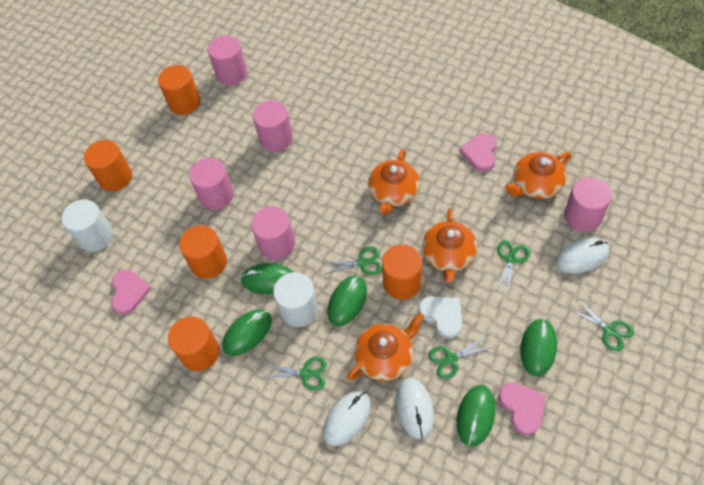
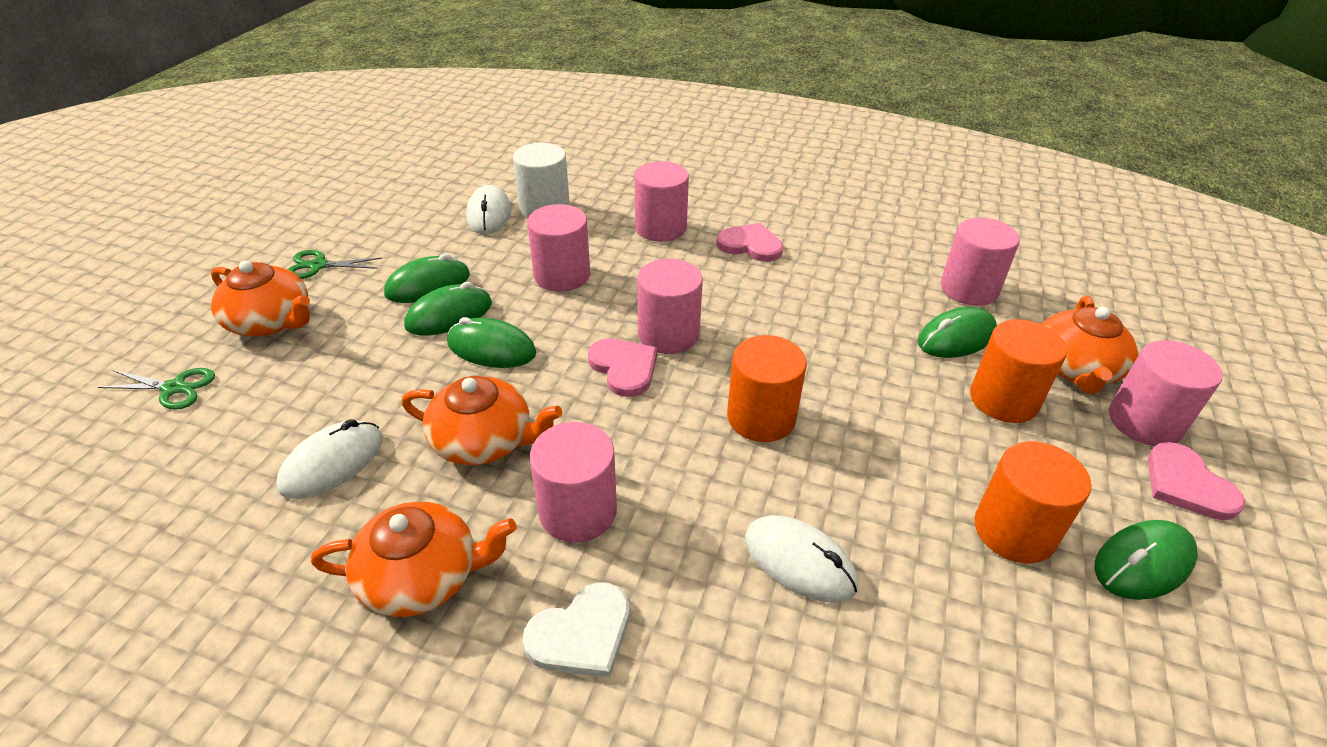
green scissors: [262,357,327,390] [323,246,382,275] [428,335,493,379] [495,240,530,296] [569,299,634,351] = 5 -> [98,368,215,409] [287,250,382,279] = 2
orange cylinder: [84,140,132,191] [158,65,200,115] [168,316,219,371] [179,225,227,279] [382,245,422,299] = 5 -> [727,335,807,442] [970,319,1067,423] [974,441,1091,563] = 3
pink cylinder: [189,158,234,210] [208,36,247,85] [251,206,295,260] [253,100,293,152] [564,177,612,232] = 5 -> [527,204,590,292] [530,422,617,543] [634,161,689,242] [637,259,703,354] [941,218,1020,306] [1109,340,1223,446] = 6
white cylinder: [62,199,113,252] [273,272,318,327] = 2 -> [513,143,570,218] = 1

